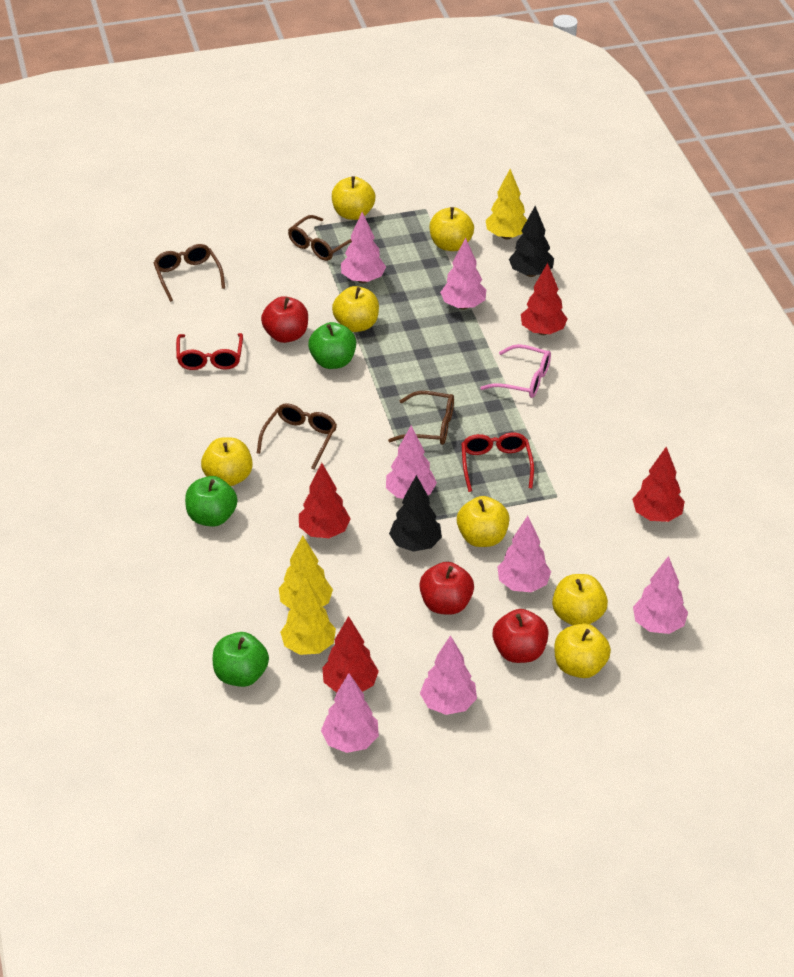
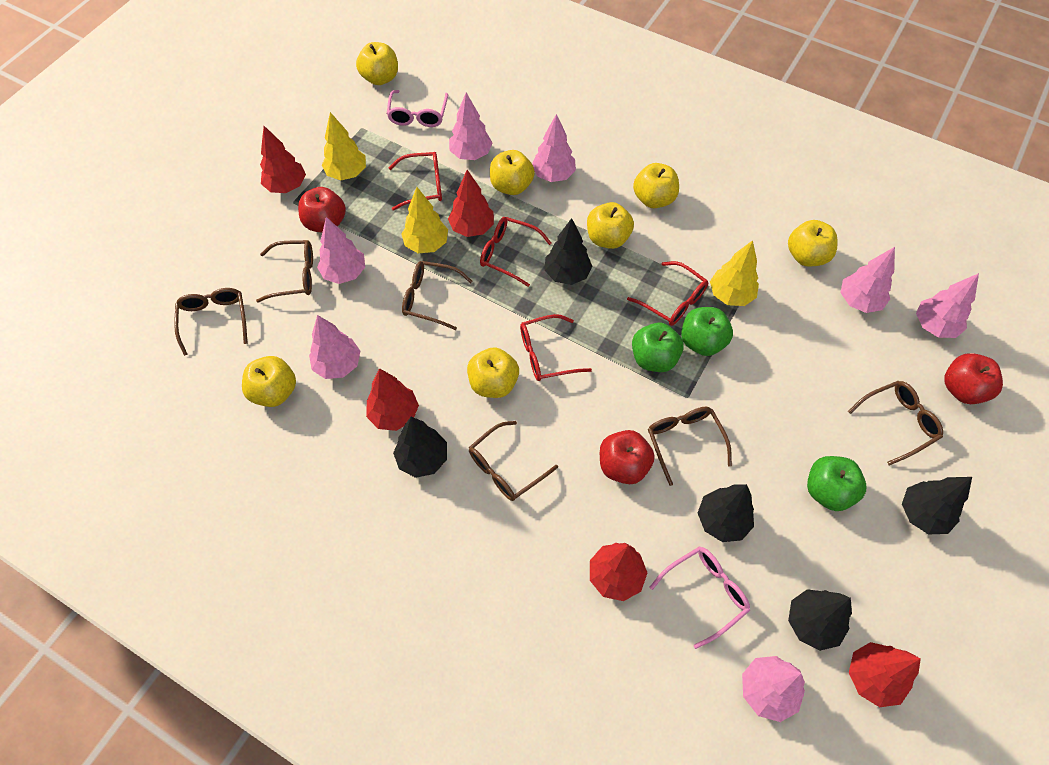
black tree: [389,475,442,552] [509,206,554,277] = 2 -> [393,417,447,478] [545,218,592,285] [698,484,754,542] [788,589,852,651] [902,477,972,534] = 5
brown glasses: [153,244,225,302] [257,403,337,469] [288,215,352,261] [388,391,454,445] = 4 -> [174,288,248,356] [256,240,313,303] [402,261,473,330] [469,421,558,501] [648,407,732,486] [848,381,943,465] = 6
pink glasses: [480,344,551,398] = 1 -> [387,90,448,127] [650,546,750,649] = 2
red glasses: [176,333,243,370] [461,432,534,492] = 2 -> [389,152,442,210] [480,217,552,287] [520,314,592,381] [627,261,708,326] = 4
red tree: [299,463,351,538] [322,616,379,693] [521,263,567,335] [632,447,685,522] = 4 -> [260,126,306,193] [366,368,419,431] [448,170,494,237] [590,543,648,601] [849,642,921,707] = 5

